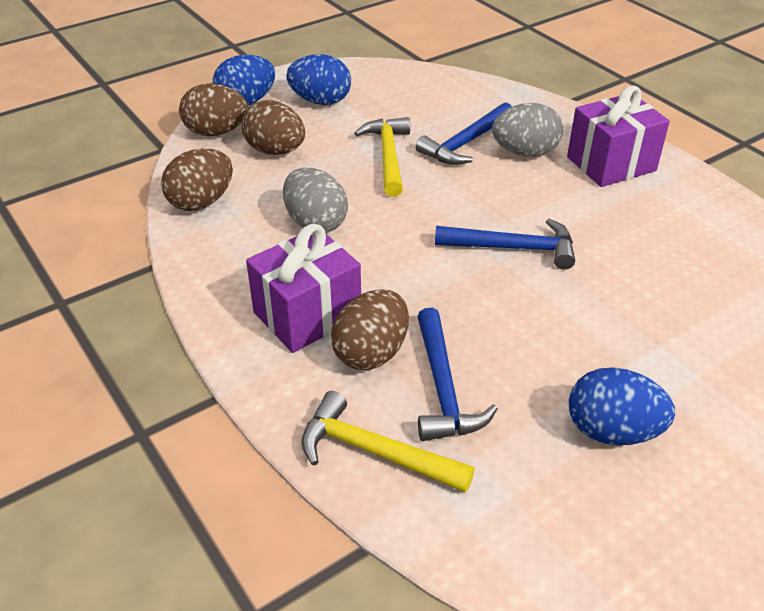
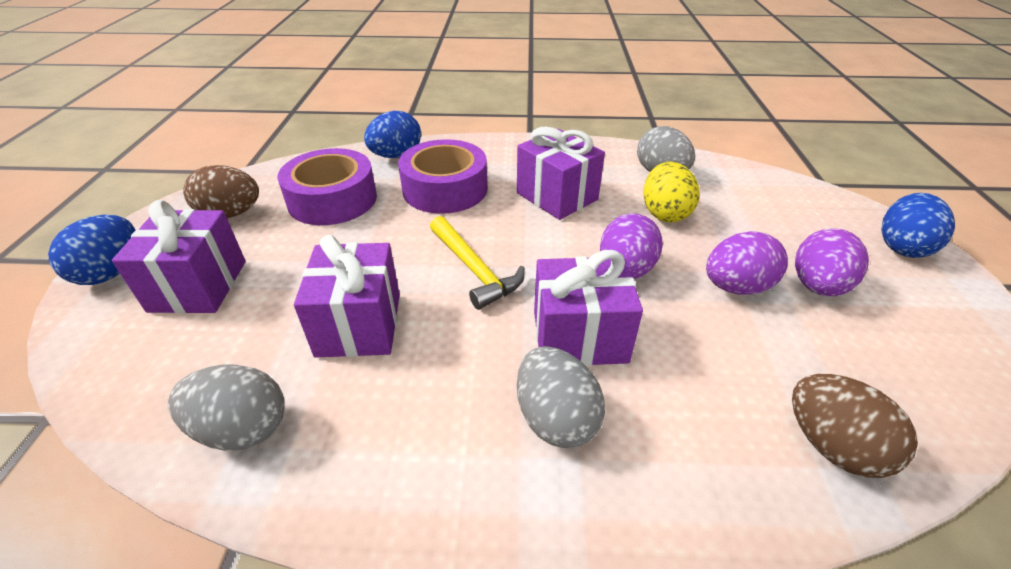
blue hammer: [416,103,512,165] [417,308,498,441] [435,219,575,270] = 3 -> none = 0
brown egg: [161,148,233,211] [179,83,248,136] [241,100,305,155] [331,289,409,370] = 4 -> [183,165,259,218] [792,374,918,478] = 2
grey egg: [283,168,348,233] [492,103,563,157] = 2 -> [168,365,285,451] [517,346,605,448] [637,126,695,172] = 3
purple egg: none = 0 -> [600,213,663,279] [706,231,788,295] [795,228,869,296] = 3
purple gift: [246,224,361,353] [567,86,670,187] = 2 -> [112,200,246,314] [294,235,400,358] [517,127,605,220] [534,250,643,366] = 4
purple tape: none = 0 -> [277,148,377,225] [398,139,487,214] = 2
yellow egg: none = 0 -> [643,162,699,222] = 1
yellow hammer: [301,391,475,493] [354,117,410,197] = 2 -> [430,216,525,310] = 1

